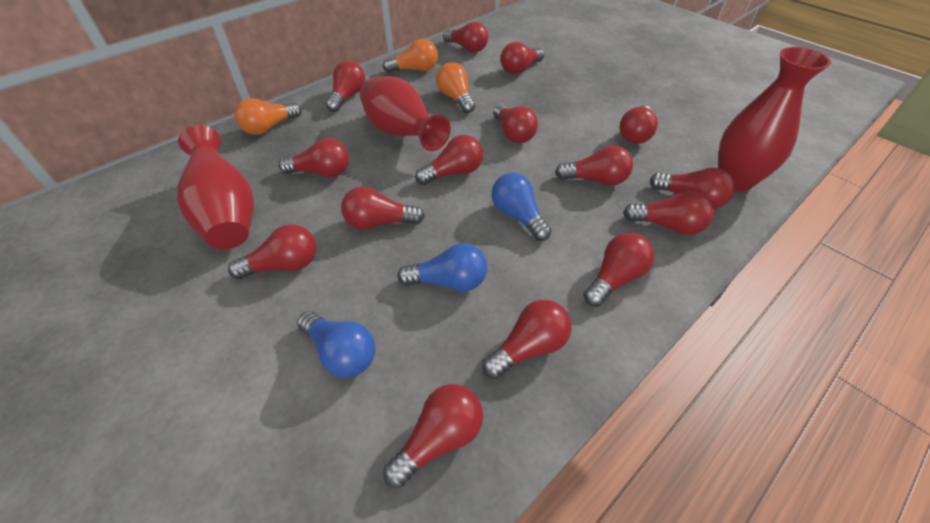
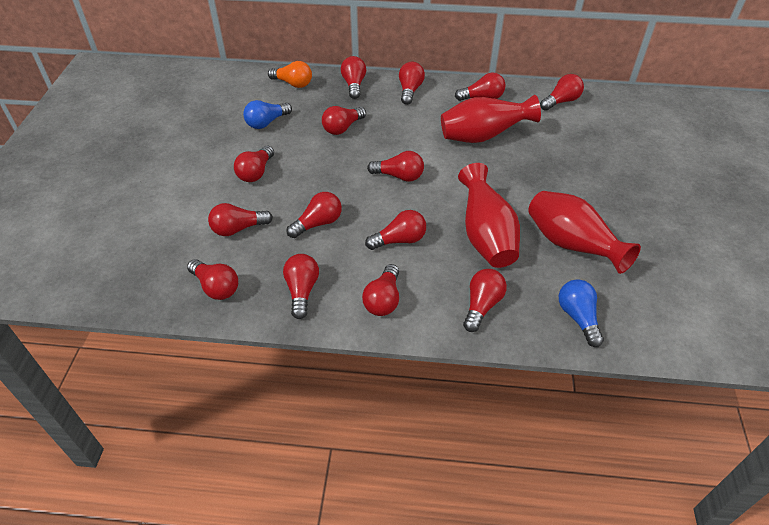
blue light bulb: [297,311,376,378] [397,243,487,292] [492,173,552,241] = 3 -> [243,100,292,129] [559,279,604,347] = 2
orange light bulb: [235,98,302,135] [383,39,438,73] [436,62,475,113] = 3 -> [268,61,312,88] = 1
red light bulb: [228,224,316,279] [279,138,349,178] [326,61,366,112] [341,186,425,230] [383,384,483,488] [415,135,483,185] [443,22,488,53] [482,300,572,379] [493,105,538,143] [500,42,545,74] [555,145,633,186] [583,232,654,307] [620,105,658,144] [623,191,714,235] [650,168,735,209] = 15 -> [187,259,238,300] [208,203,273,236] [234,146,274,182] [283,254,319,319] [287,192,342,238] [322,106,366,135] [341,56,366,99] [362,264,399,316] [365,210,426,250] [367,151,424,182] [399,62,425,105] [455,73,506,101] [463,269,507,332] [540,74,584,111] = 14

